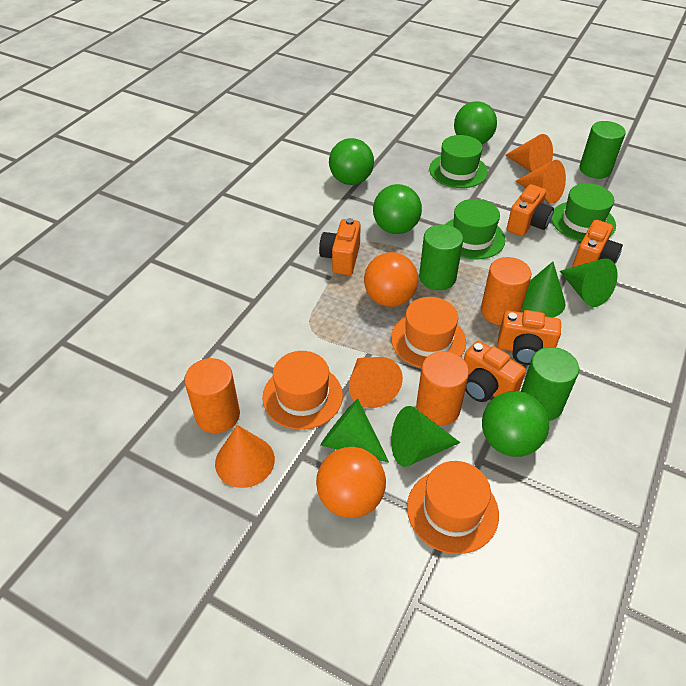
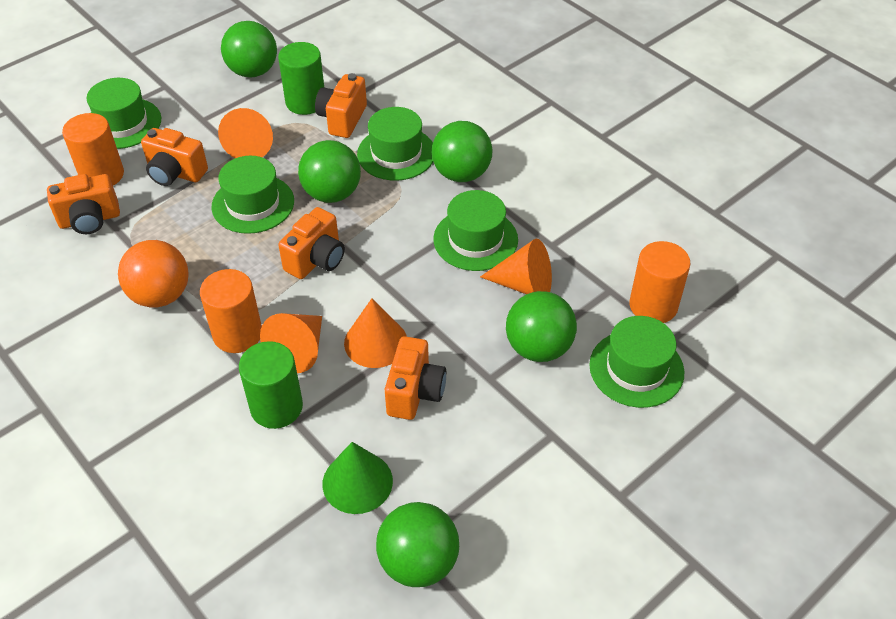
green ball: [329,138,374,185] [373,184,422,234] [454,101,497,144] [482,391,549,457] = 4 -> [221,21,277,78] [298,140,361,203] [376,502,459,587] [432,121,492,182] [506,291,577,362] = 5
green cone: [321,399,389,463] [391,406,460,467] [522,262,565,317] [560,258,618,307] = 4 -> [322,442,393,514] = 1
green cylinder: [419,224,463,290] [521,347,579,421] [580,121,626,179] = 3 -> [239,341,303,429] [278,42,324,115] = 2
green hat: [429,135,488,188] [445,199,505,260] [551,183,616,241] = 3 -> [87,78,161,149] [211,156,294,234] [357,107,433,181] [433,190,518,271] [589,316,684,408] = 5
orange ball: [316,447,386,518] [364,252,418,307] = 2 -> [118,240,189,308] = 1
orange hat: [262,351,343,430] [391,297,466,368] [407,461,499,554] = 3 -> none = 0

